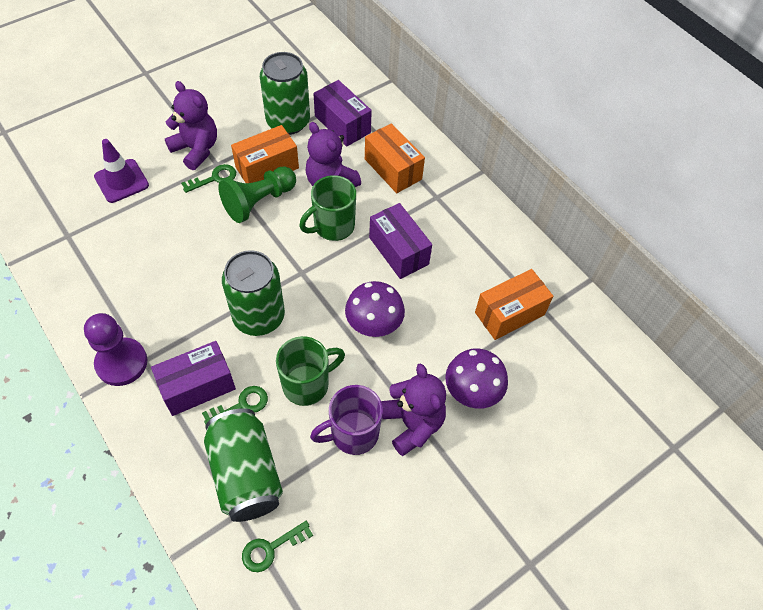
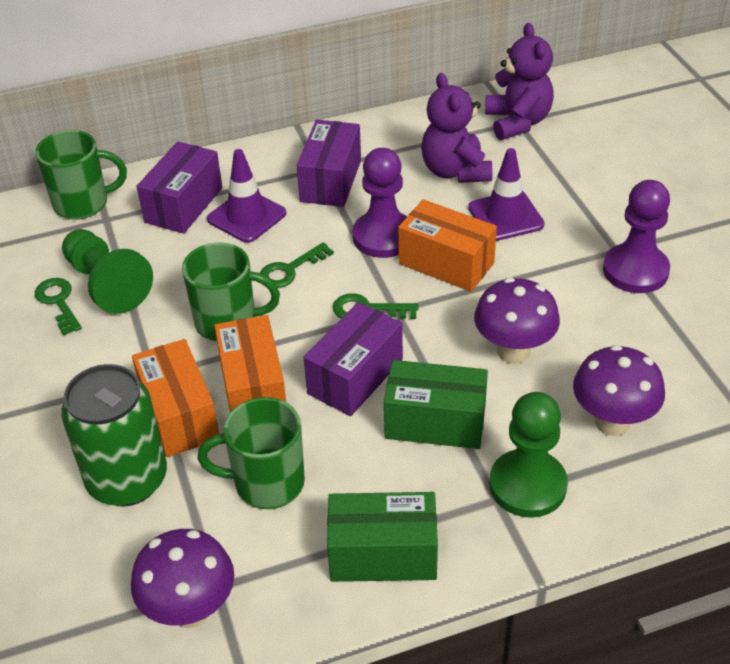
green box: none = 0 -> [327,492,438,582] [384,360,488,449] = 2
green can: [204,408,283,522] [222,250,285,336] [260,52,310,135] = 3 -> [61,364,167,506] = 1
green mug: [276,336,345,406] [299,175,356,241] = 2 -> [35,130,127,220] [182,243,280,341] [197,397,305,509] = 3
green pawn: [219,167,296,223] = 1 -> [62,229,153,314] [489,392,568,518] = 2
purple mug: [310,385,383,455] = 1 -> none = 0
purple mushroom: [345,281,405,337] [445,349,508,409] = 2 -> [131,529,234,628] [474,277,560,364] [573,345,665,436] = 3
purple pawn: [84,313,147,386] = 1 -> [353,148,407,258] [603,180,670,293] = 2
purple teddy bear: [165,81,217,170] [305,122,361,187] [381,363,446,456] = 3 -> [421,73,493,183] [485,23,554,140] = 2
purple traffic cone: [94,139,149,203] = 1 -> [207,149,286,243] [468,148,545,241] = 2

